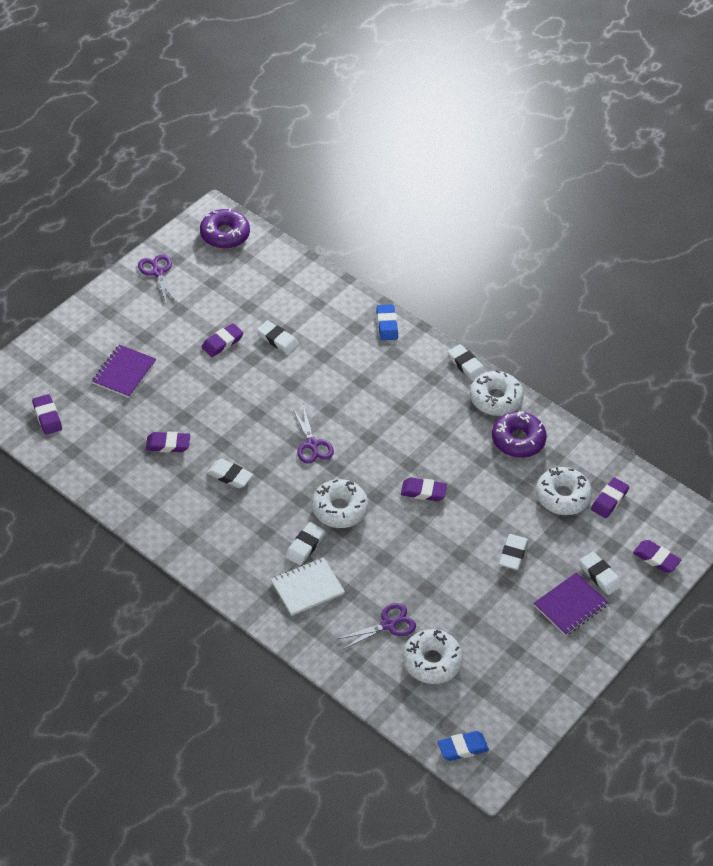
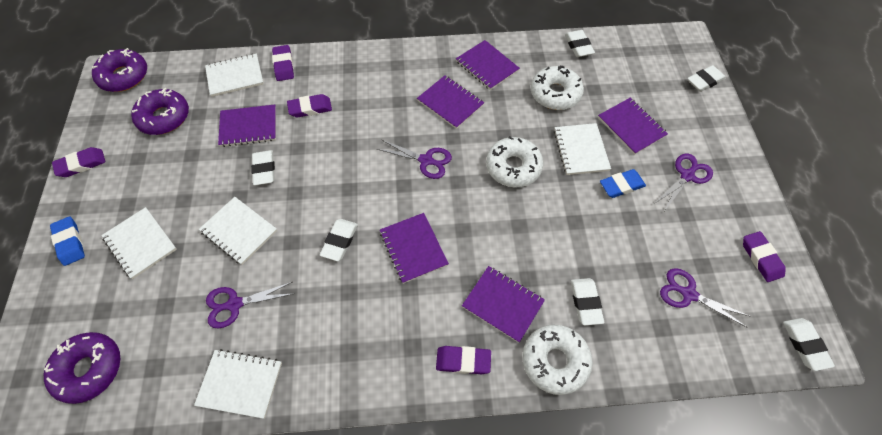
purple donut: [200,208,250,249] [492,411,547,458] = 2 -> [44,332,120,404] [92,48,147,92] [131,87,189,135] = 3
purple eraser: [32,394,62,435] [146,431,190,452] [202,323,244,357] [401,477,447,501] [591,477,629,518] [633,540,681,573] = 6 -> [52,147,106,177] [272,45,294,81] [287,94,332,118] [436,346,491,374] [743,231,786,282] = 5
purple notebook: [92,344,156,398] [534,572,609,636] = 2 -> [218,104,276,147] [380,213,449,284] [417,75,484,129] [456,40,520,90] [462,266,545,343] [598,98,668,155] = 6
purple scissors: [138,254,177,305] [293,405,334,464] [338,603,416,649] = 3 -> [206,282,295,328] [377,140,452,179] [654,154,713,210] [660,268,751,328] = 4
white donut: [312,479,368,528] [403,629,463,684] [470,370,524,416] [536,467,592,515] = 4 -> [486,136,543,188] [522,325,593,395] [531,65,584,110] = 3
white notebook: [271,557,345,616] = 1 -> [101,207,177,279] [194,349,282,419] [199,197,277,265] [205,54,264,97] [554,123,611,175] = 5

